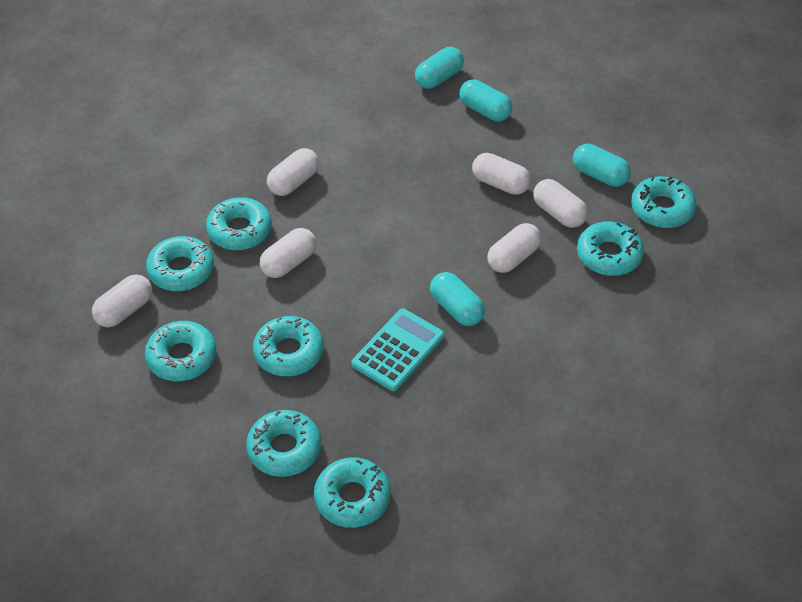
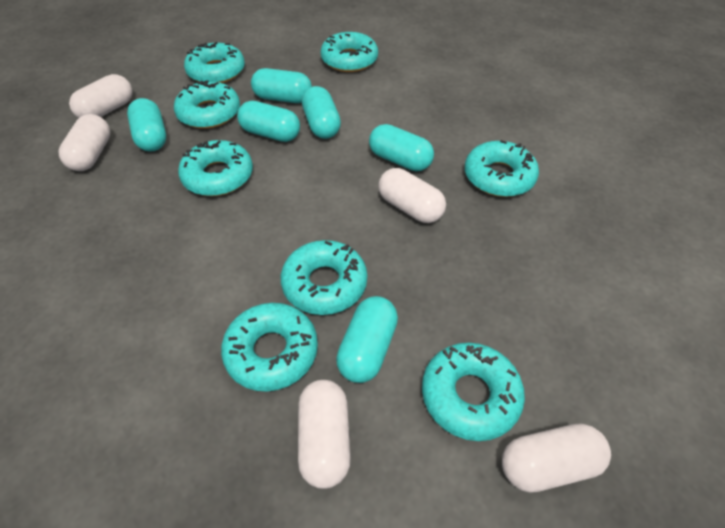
turquoise calculator: [351,308,444,391] = 1 -> none = 0
turquoise capsule: [415,47,464,89] [430,272,485,326] [459,79,512,121] [573,144,631,187] = 4 -> [127,98,166,152] [237,101,300,142] [251,68,312,103] [302,86,341,139] [336,296,398,383] [369,124,434,171] = 6
white capsule: [92,274,152,327] [260,228,316,278] [267,148,319,196] [472,153,531,195] [487,223,541,273] [533,179,588,228] = 6 -> [59,114,110,171] [69,74,133,118] [298,380,351,489] [378,168,446,223] [502,424,611,493] = 5

